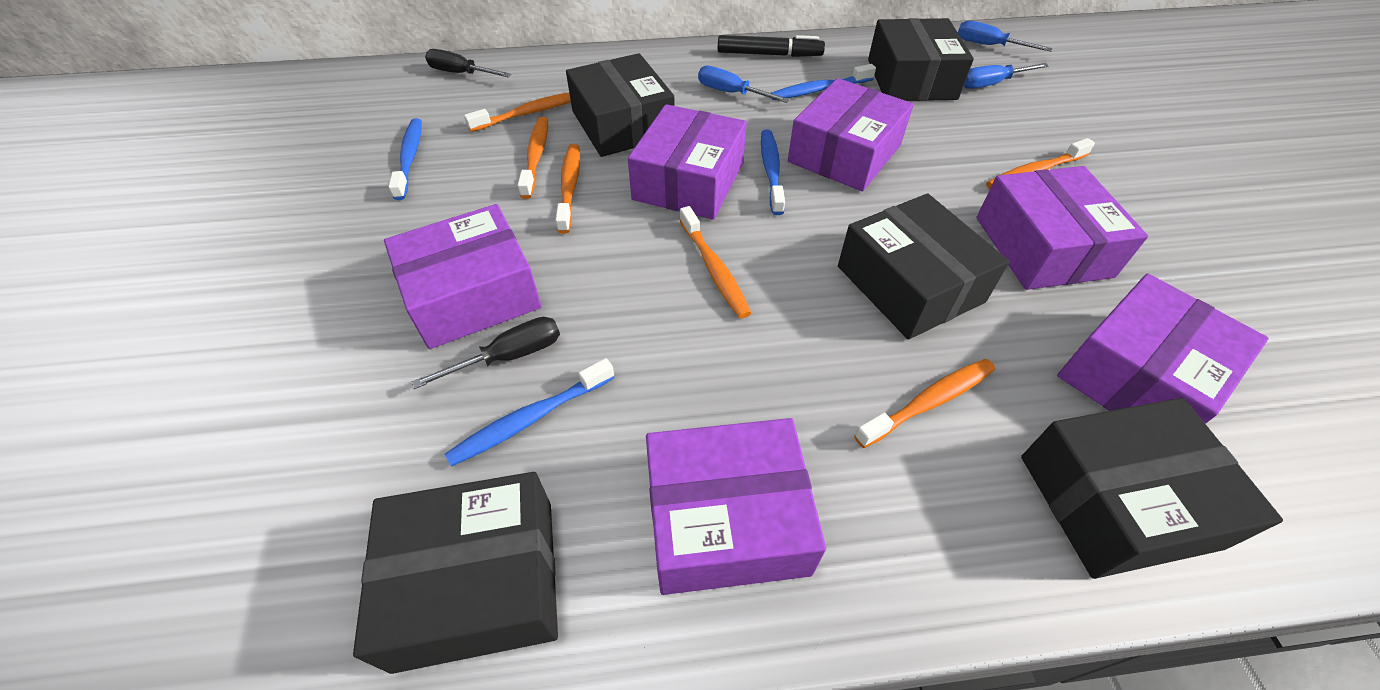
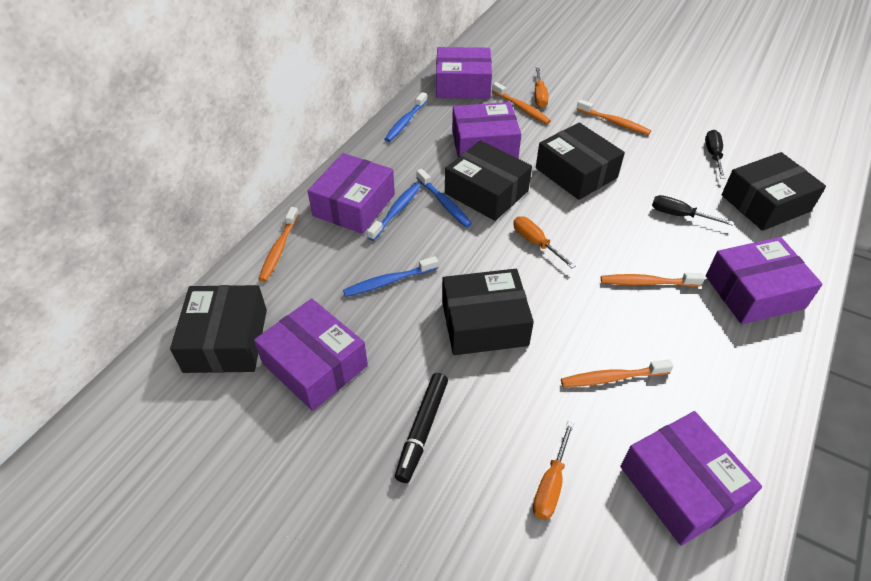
blue screwdriver: [698,66,790,103] [958,21,1053,52] [964,63,1049,89] = 3 -> none = 0
orange screwdriver: none = 0 -> [513,216,576,268] [533,421,574,520] [535,68,549,107] = 3
orange toothbrush: [464,92,571,132] [518,117,548,199] [555,144,580,234] [680,206,751,318] [854,359,995,448] [986,138,1095,189] = 6 -> [259,207,299,282] [492,82,551,124] [561,359,673,387] [577,99,651,135] [601,273,704,287] = 5

